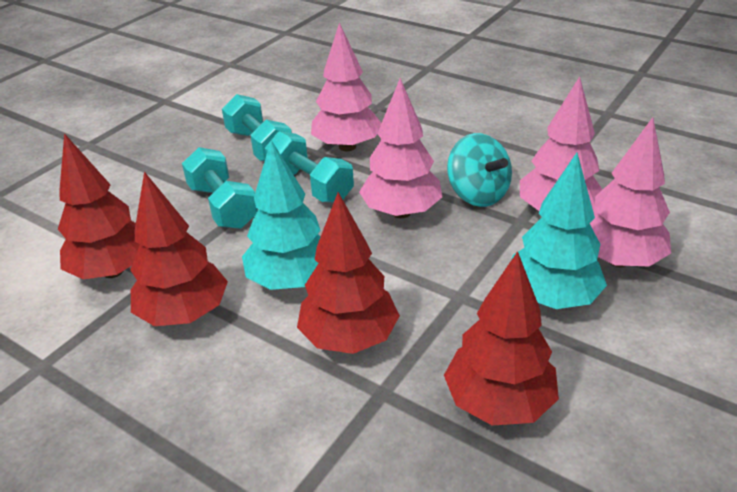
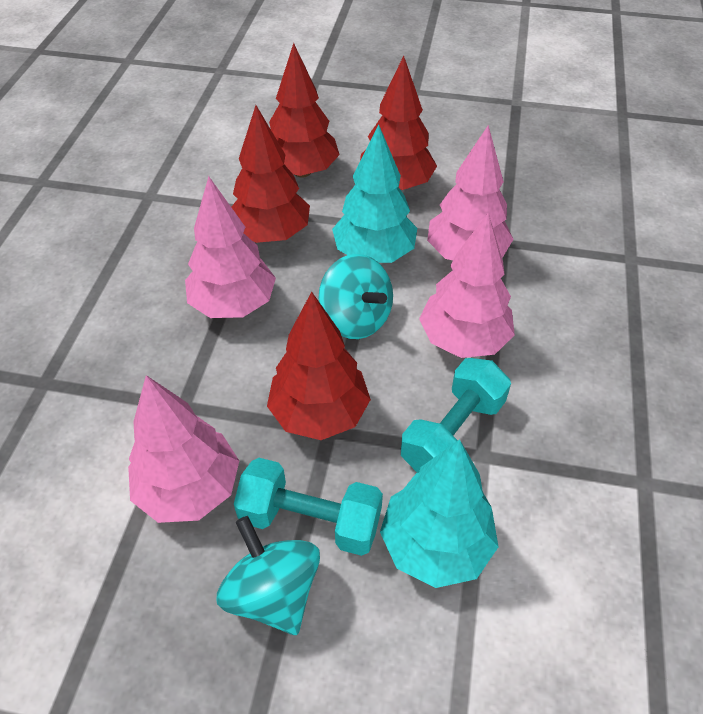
turquoise dumbbell: [182,147,258,229] [222,94,292,161] [265,131,354,203] = 3 -> [234,458,383,556] [401,358,511,473] = 2
turquoise spinning top: [447,133,512,207] = 1 -> [217,516,320,635] [319,254,393,339] = 2

